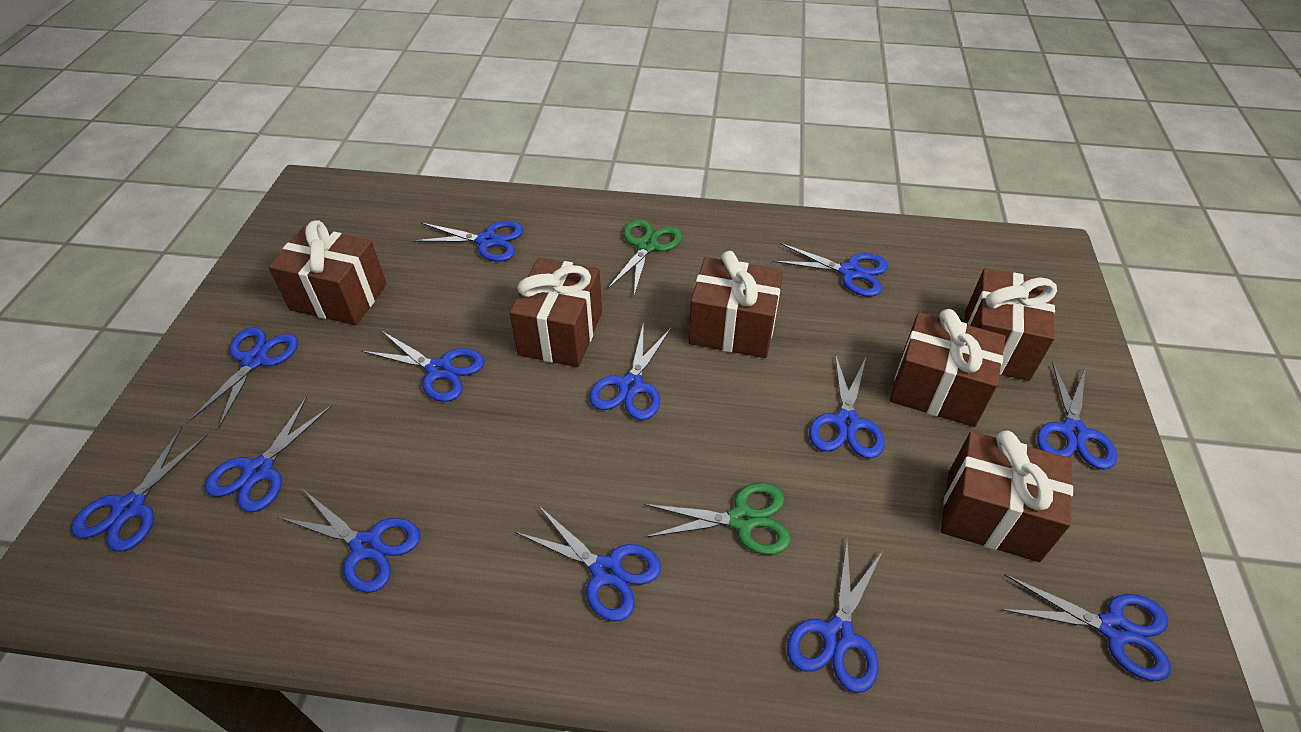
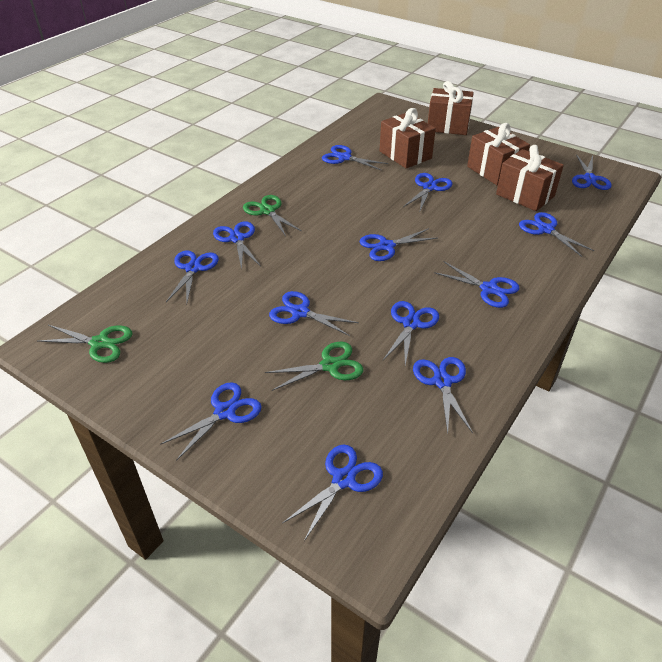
brown gift: [268,220,387,325] [509,258,602,367] [689,251,783,358] [890,309,1006,427] [941,431,1073,562] [964,268,1057,381] = 6 -> [380,108,436,168] [428,81,474,135] [467,123,530,185] [496,145,564,211] = 4
green scissors: [607,219,682,295] [644,483,791,555] = 2 -> [38,325,132,363] [243,195,302,236] [265,342,363,391] = 3

